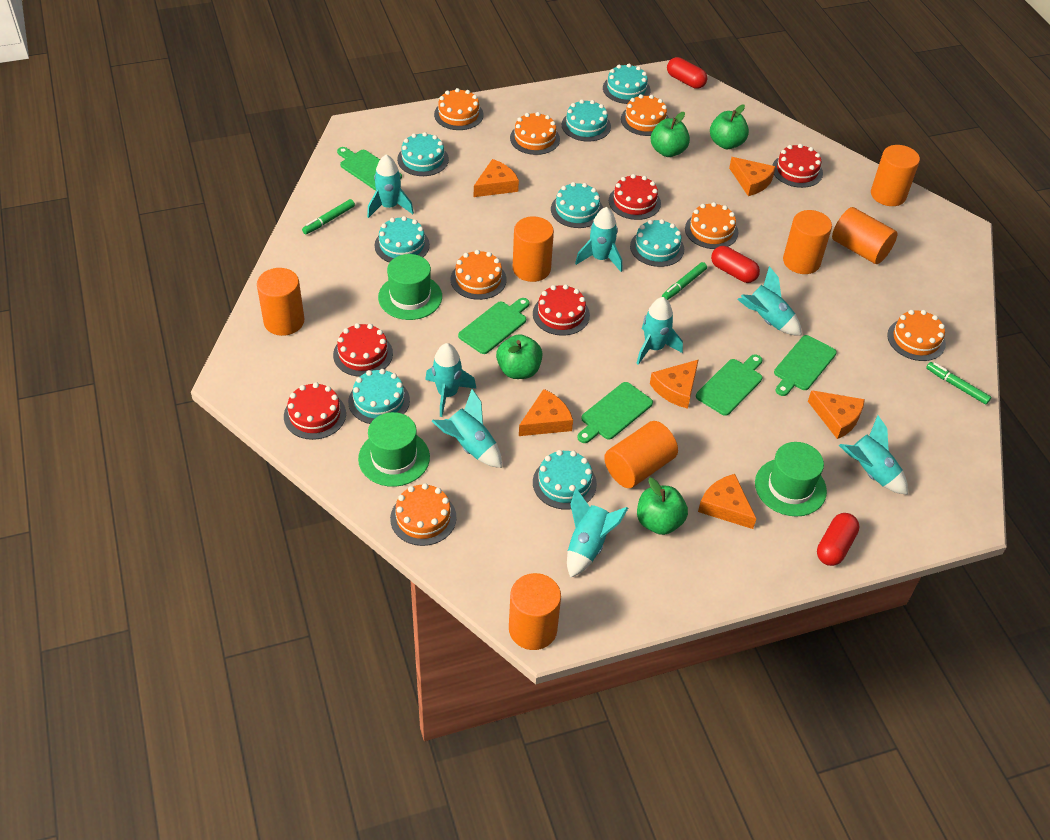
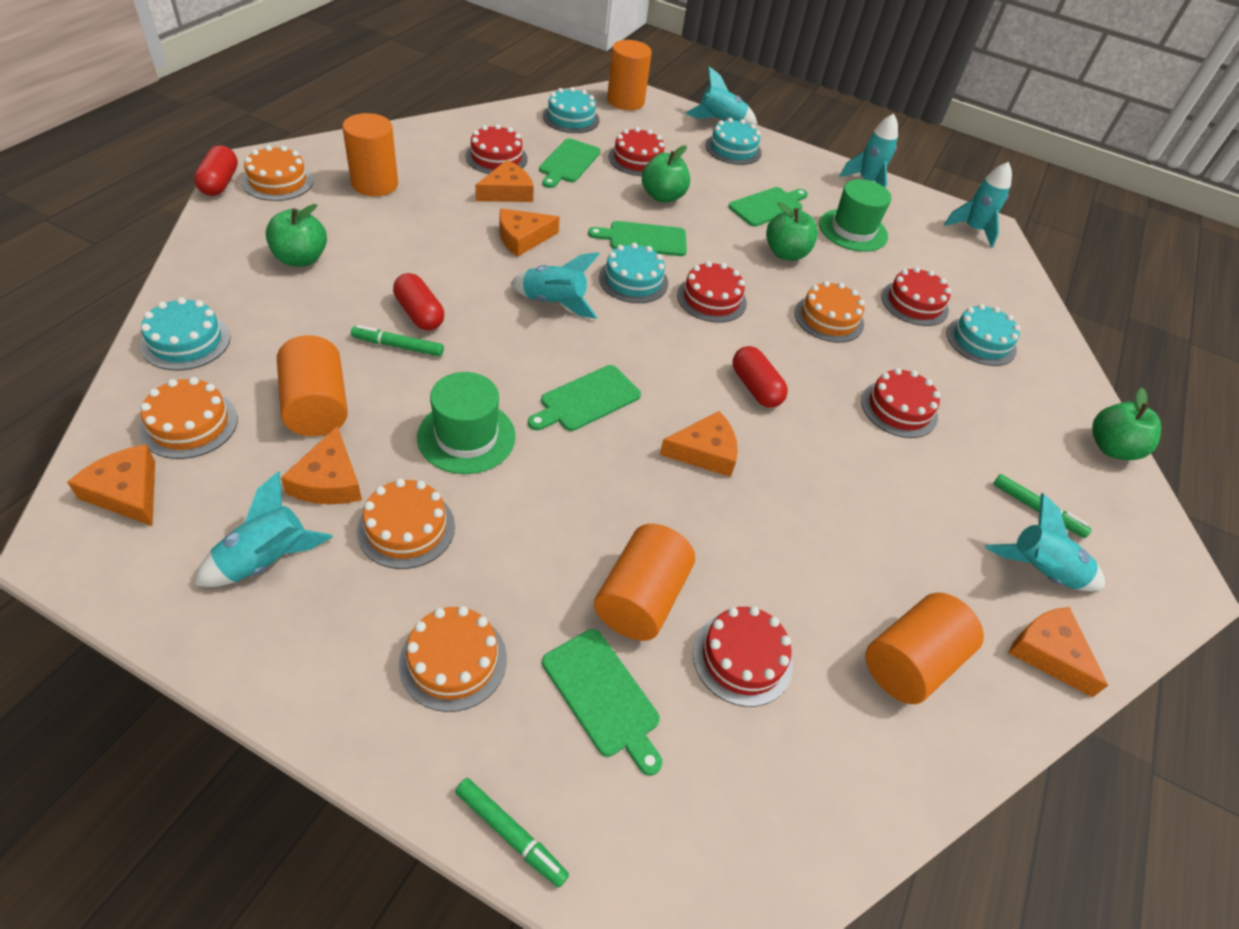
green hat: [358,412,430,487] [378,254,442,320] [755,442,827,517] = 3 -> [417,372,516,474] [819,179,891,252] = 2
orange cake: [390,483,456,546] [434,88,484,130] [451,250,507,300] [510,112,560,155] [621,94,669,136] [685,202,738,249] [887,310,946,361] = 7 -> [140,377,238,459] [242,145,313,201] [357,478,455,569] [399,606,507,712] [794,281,865,343] = 5
orange cylinder: [257,268,304,336] [509,573,561,650] [513,216,554,282] [604,421,678,488] [783,210,832,274] [832,207,897,264] [871,145,920,206] = 7 -> [277,335,348,436] [342,113,398,196] [594,524,695,641] [607,40,652,110] [865,593,984,704] = 5
red cake: [284,382,346,440] [333,323,393,377] [533,284,590,336] [609,174,661,220] [772,144,823,188] = 5 -> [465,124,527,174] [608,127,665,176] [677,261,747,323] [693,606,793,707] [861,368,940,438] [881,267,951,326] = 6
turquoise cake: [348,369,410,424] [375,216,430,263] [397,132,449,176] [533,450,597,510] [551,182,603,228] [562,100,611,142] [603,64,651,104] [630,219,684,267] = 8 -> [140,297,230,371] [543,87,599,133] [599,243,668,303] [705,118,762,165] [946,304,1020,366] = 5
turquoise rocket: [367,154,414,218] [425,343,477,417] [432,389,502,468] [567,488,628,578] [575,207,622,272] [636,297,683,365] [737,266,802,336] [839,415,908,495] = 8 -> [194,471,333,587] [510,252,599,319] [685,67,758,125] [840,114,898,188] [944,162,1012,248] [985,493,1105,592] = 6

